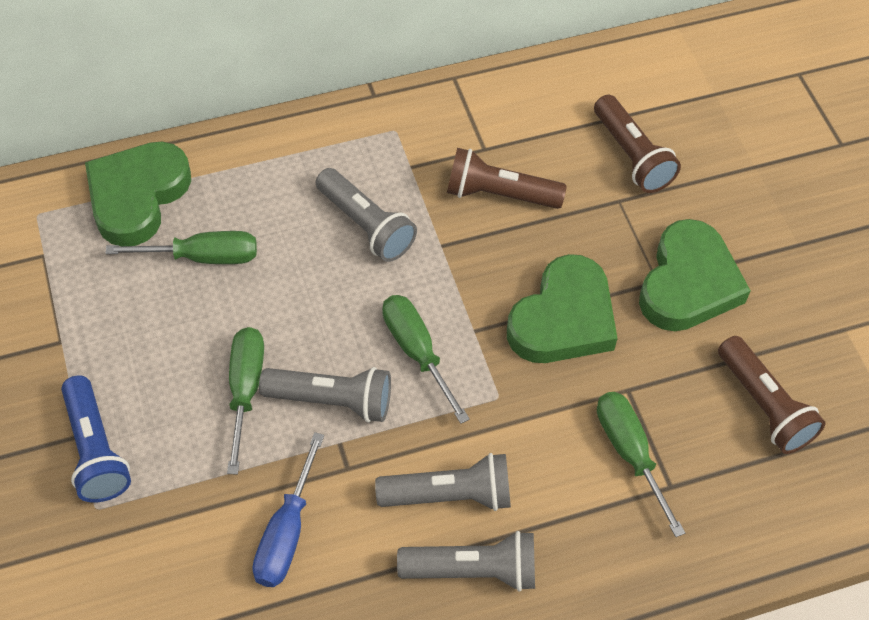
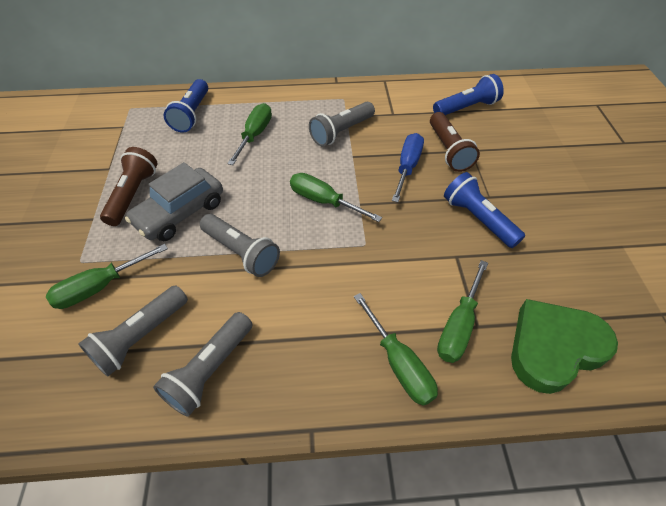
blue flashlight: [61,375,131,503] = 1 -> [164,79,208,132] [433,74,504,115] [444,172,525,248] = 3
brown flashlight: [447,148,567,209] [594,95,681,193] [718,336,826,454] = 3 -> [100,147,157,226] [430,112,480,172] = 2
green heart: [85,142,191,246] [507,254,618,363] [639,219,751,331] = 3 -> [511,299,618,394] = 1
green screwdriver: [106,231,257,264] [227,327,264,475] [382,295,470,424] [597,392,685,537] = 4 -> [46,244,168,309] [227,103,272,165] [290,173,382,222] [354,293,438,406] [437,260,488,363] = 5
grey car: none = 0 -> [125,162,223,241] = 1

